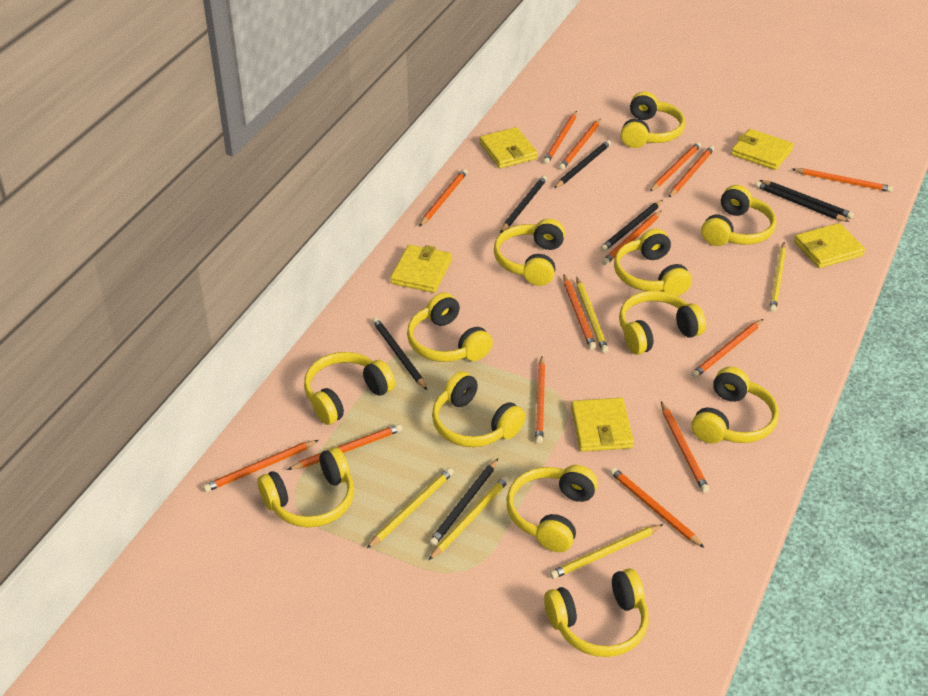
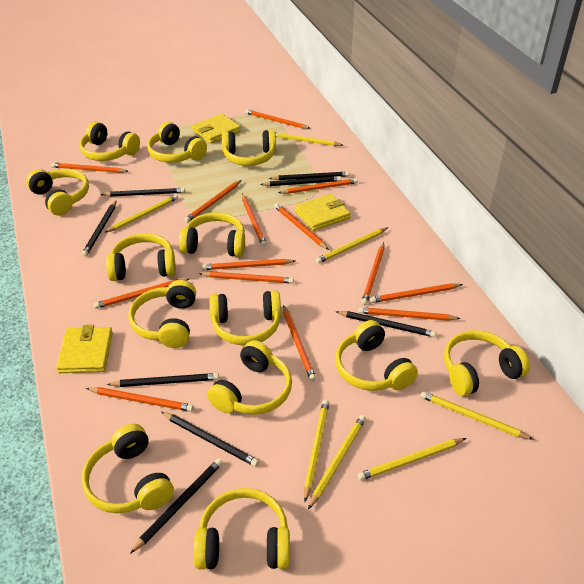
black pencil: [372,318,427,390] [429,459,498,546] [500,175,547,233] [554,140,611,188] [600,200,663,252] [755,181,849,222] [759,180,854,219] = 7 -> [82,201,116,257] [100,188,185,197] [107,373,219,387] [130,458,223,554] [161,412,259,467] [260,176,342,186] [269,171,350,180] [335,311,436,337] = 8
yellow headphones: [257,447,354,527] [304,352,395,425] [407,292,493,362] [432,371,526,447] [494,219,565,286] [507,465,598,552] [544,568,649,657] [614,229,692,296] [619,291,706,355] [621,91,685,148] [691,367,779,444] [701,185,776,246] = 12 -> [26,169,89,216] [79,122,140,161] [81,424,174,513] [106,233,176,281] [128,280,196,348] [147,122,207,163] [179,212,245,257] [193,488,290,570] [207,340,292,415] [209,290,281,345] [222,130,276,166] [335,320,418,391] [444,330,530,396] = 13
yellow pencil: [366,468,454,549] [429,476,509,560] [550,524,664,579] [576,277,609,353] [769,242,786,312] = 5 -> [104,194,178,233] [275,132,343,146] [304,400,329,502] [308,415,366,509] [316,227,388,264] [357,438,466,481] [420,391,534,440] = 7
yellow wallet: [390,245,452,293] [480,127,538,168] [571,398,634,452] [731,129,794,170] [794,223,865,268] = 5 -> [56,325,113,373] [192,114,241,144] [295,194,351,231] = 3

